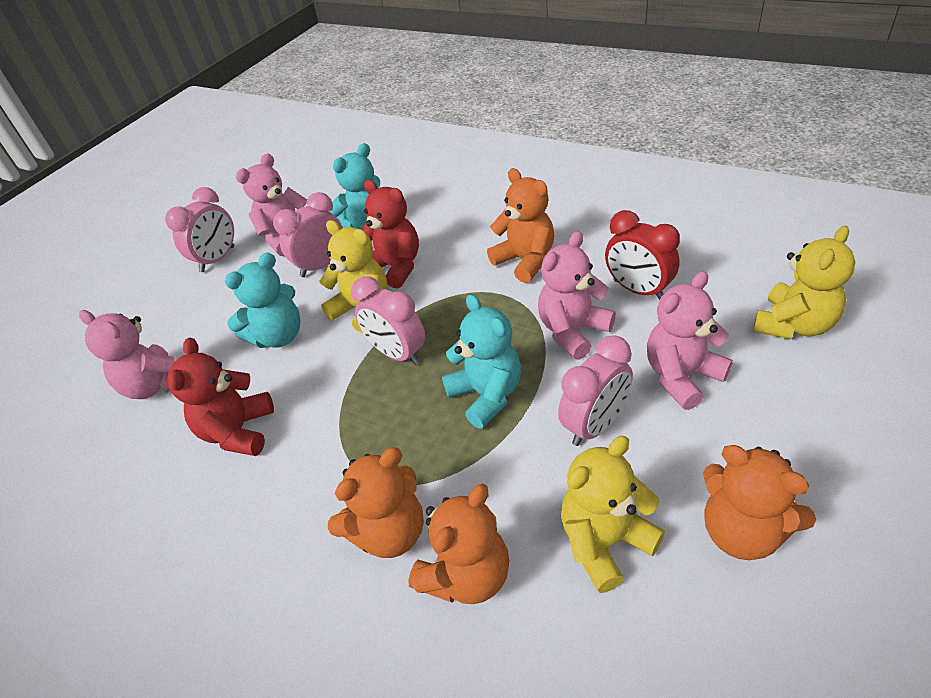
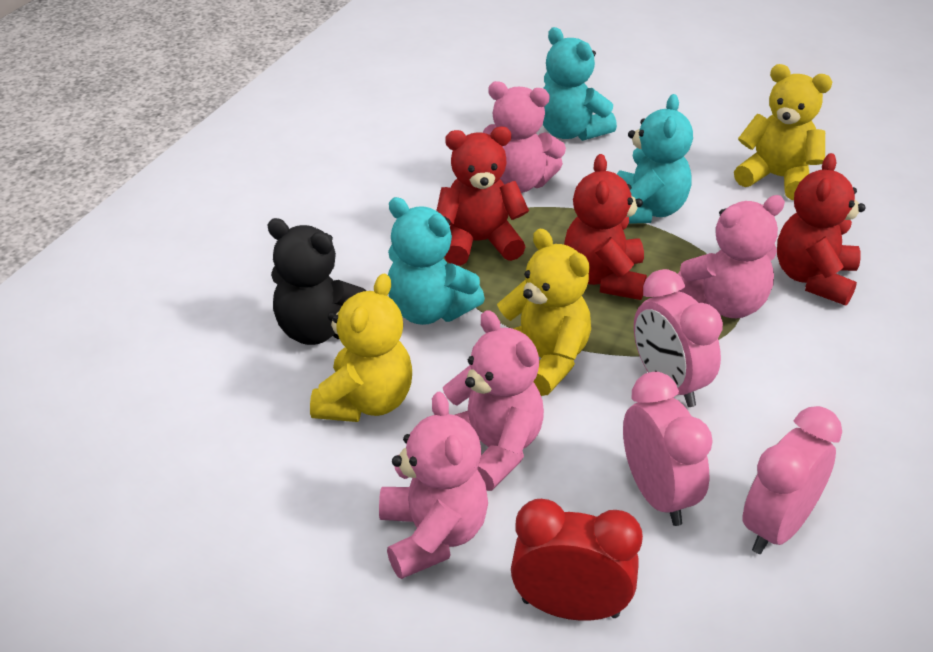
black teddy bear: none = 0 -> [267,218,366,345] = 1
orange teddy bear: [328,447,424,558] [408,484,509,604] [487,168,554,283] [703,445,816,560] = 4 -> none = 0
pink clock: [165,187,234,272] [273,192,343,277] [351,277,425,365] [558,335,633,446] = 4 -> [623,372,713,526] [634,269,723,407] [742,406,842,554] = 3
red teddy bear: [168,338,274,456] [362,180,419,289] = 2 -> [436,127,529,266] [564,154,647,300] [777,153,866,306] = 3

